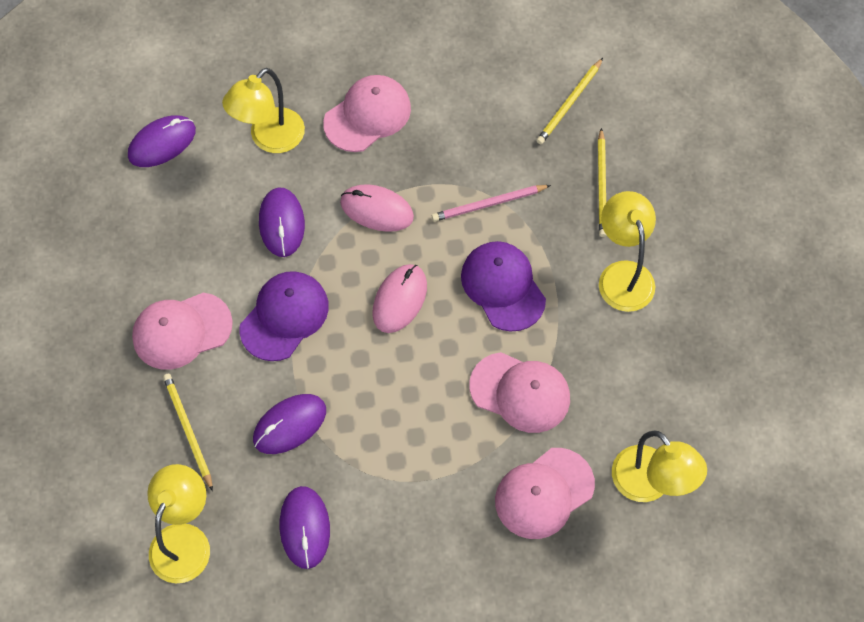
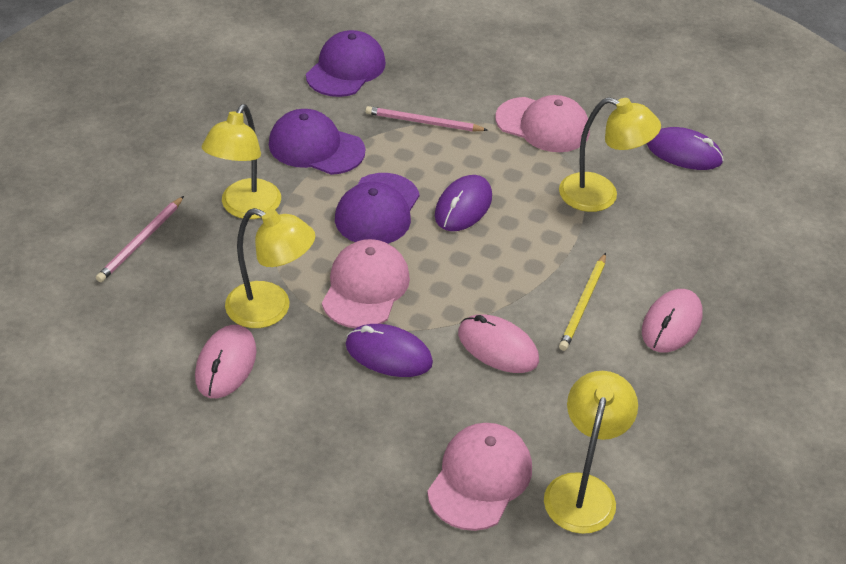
pink cap: [132,292,233,370] [323,75,411,152] [469,352,570,433] [495,448,595,539] = 4 -> [322,239,410,328] [427,423,532,531] [495,95,590,152] = 3
pink mouse: [340,184,414,232] [372,264,427,333] = 2 -> [195,325,257,398] [458,314,539,373] [642,289,703,352] = 3
pink pencil: [432,185,551,222] = 1 -> [96,196,184,282] [365,106,487,131] = 2
purple cap: [239,271,329,361] [461,241,546,332] = 2 -> [269,109,365,175] [306,30,386,97] [335,173,420,244] = 3
purple mouse: [128,115,196,167] [253,394,326,454] [259,187,305,257] [280,486,330,569] = 4 -> [346,324,433,377] [435,175,492,231] [647,127,724,170] = 3
yellow pencil: [163,374,213,491] [536,58,603,145] [598,128,607,237] = 3 -> [559,253,606,351] = 1

